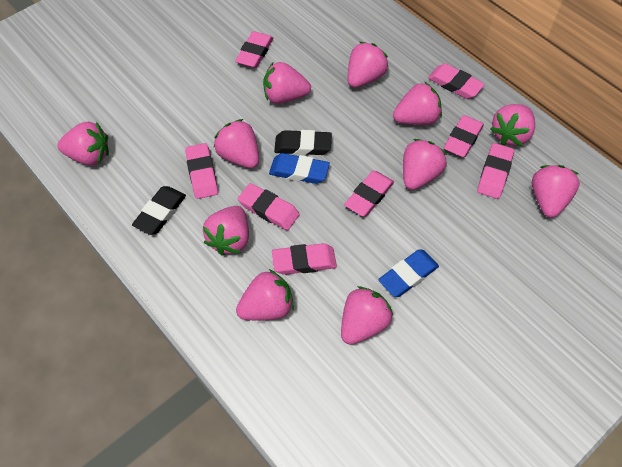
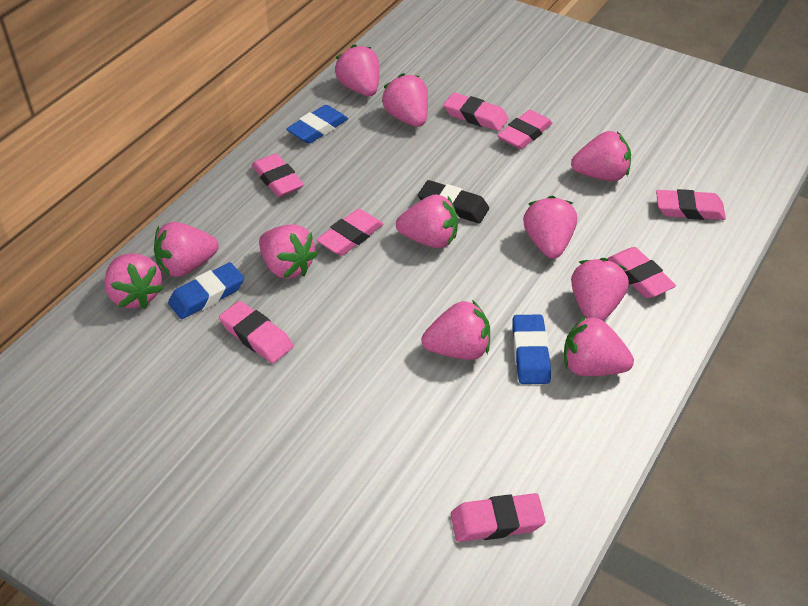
black eraser: [132,186,186,235] [274,130,332,155] = 2 -> [418,180,489,223] = 1
blue eraser: [269,153,330,184] [378,249,439,297] = 2 -> [168,262,244,319] [286,105,348,144] [512,315,551,384] = 3

